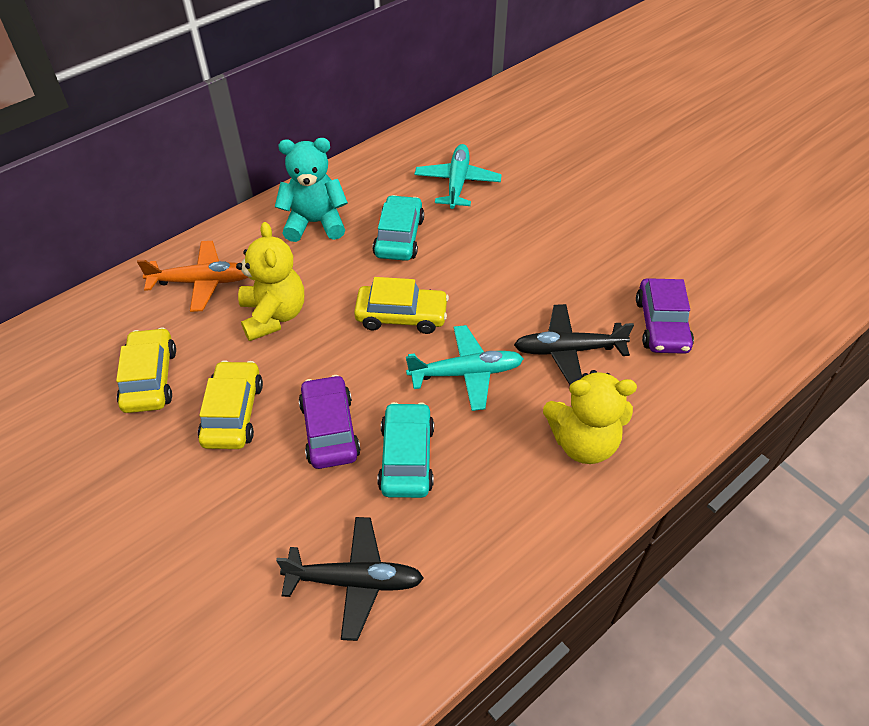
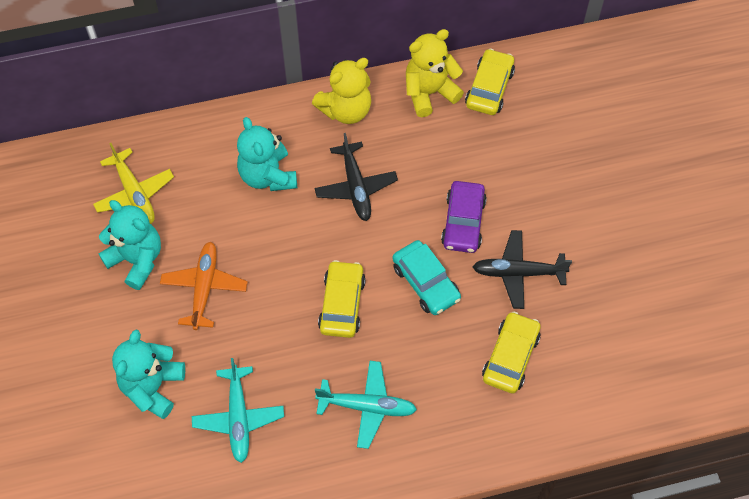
purple car: [299,375,361,469] [636,278,694,354] = 2 -> [441,181,487,253] = 1
turquoise car: [373,195,424,261] [377,402,434,498] = 2 -> [392,240,461,315] = 1
turquoise teddy bear: [275,138,348,242] = 1 -> [99,200,161,290] [112,330,185,419] [237,117,297,191] = 3
yellow plane: none = 0 -> [93,143,174,224] = 1

